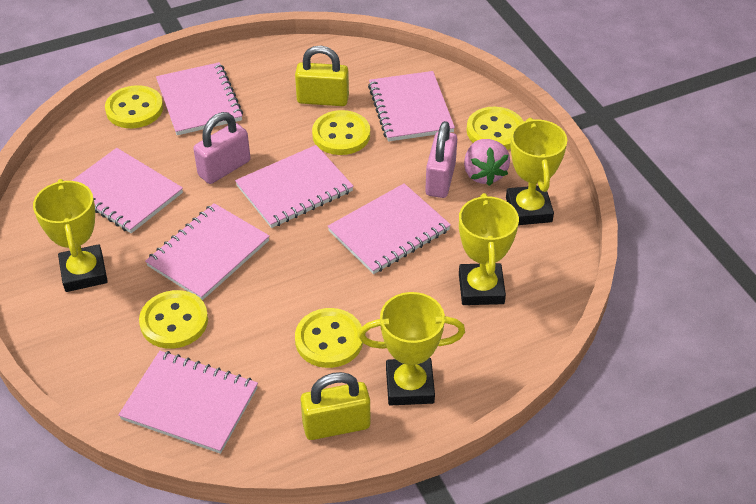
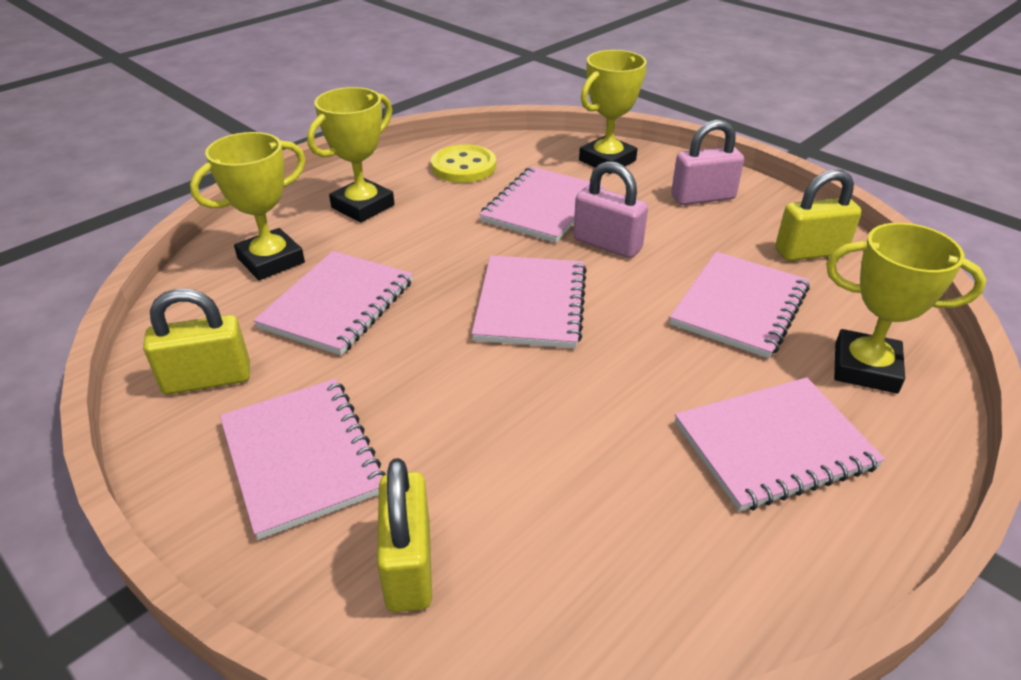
pink notebook: [72,148,183,233] [118,351,258,454] [145,203,270,300] [156,62,243,135] [235,145,354,228] [328,183,451,274] [368,71,455,142] = 7 -> [220,379,386,540] [253,251,413,355] [472,255,587,348] [479,166,604,243] [670,252,810,358] [675,377,885,511] = 6
pink strawberry: [464,139,510,186] = 1 -> none = 0
yellow button: [105,85,163,128] [139,290,208,349] [295,308,363,368] [312,110,370,155] [466,107,524,150] = 5 -> [431,144,496,183] = 1
yellow padlock: [295,46,349,106] [300,372,370,440] = 2 -> [143,289,250,395] [377,458,432,612] [775,169,862,261] = 3

